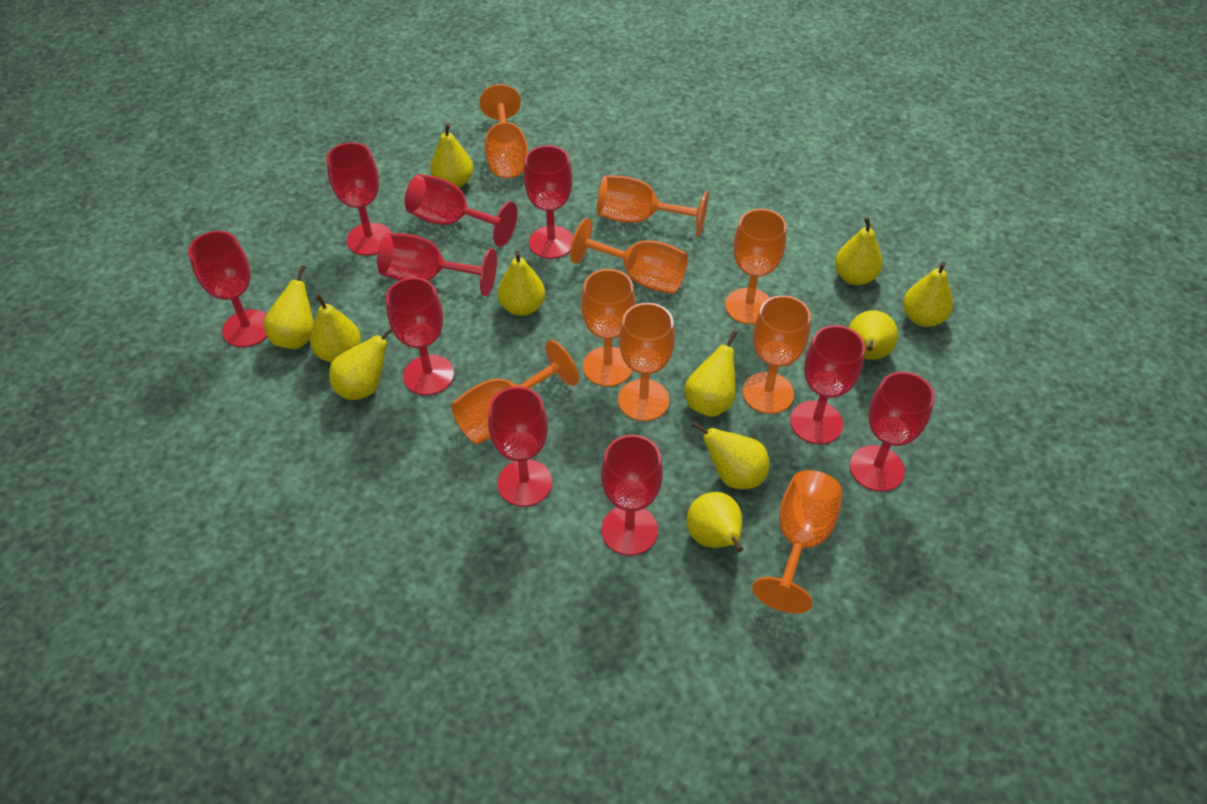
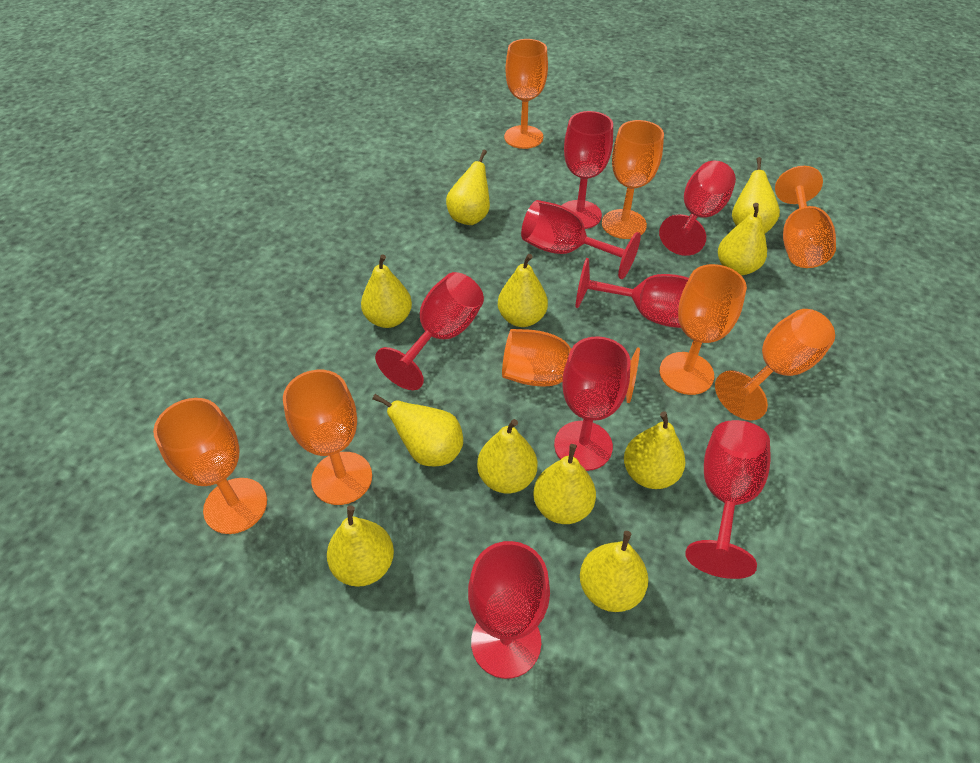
orange goblet: [451,340,579,444] [479,84,528,178] [570,218,688,294] [581,269,635,387] [597,175,709,237] [618,303,675,421] [725,209,786,324] [743,295,811,414] [752,470,843,613] = 9 -> [153,398,267,534] [283,370,372,505] [502,329,640,403] [504,39,548,149] [602,120,664,239] [660,264,747,395] [715,309,835,421] [775,166,836,268] = 8
red goblet: [188,231,267,347] [326,142,391,256] [377,233,497,296] [386,277,454,395] [405,174,518,247] [488,386,552,507] [524,145,573,259] [601,434,663,555] [790,325,865,444] [850,372,934,492] = 10 -> [375,272,484,390] [468,541,550,679] [521,200,641,279] [554,336,631,471] [561,111,613,229] [576,258,689,328] [659,161,736,256] [686,420,771,579] = 8

